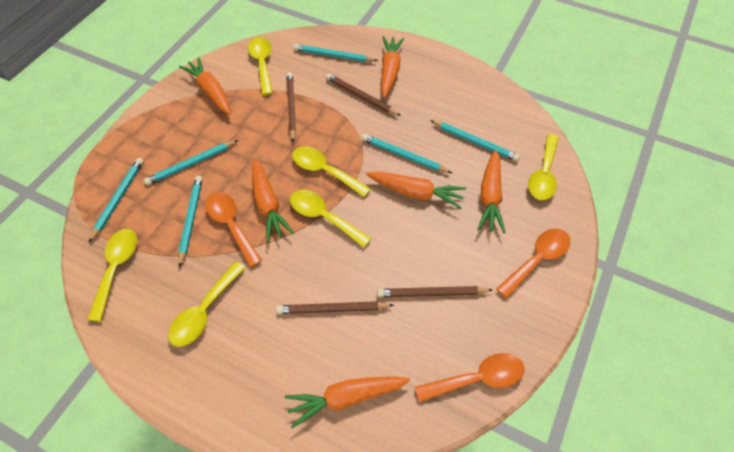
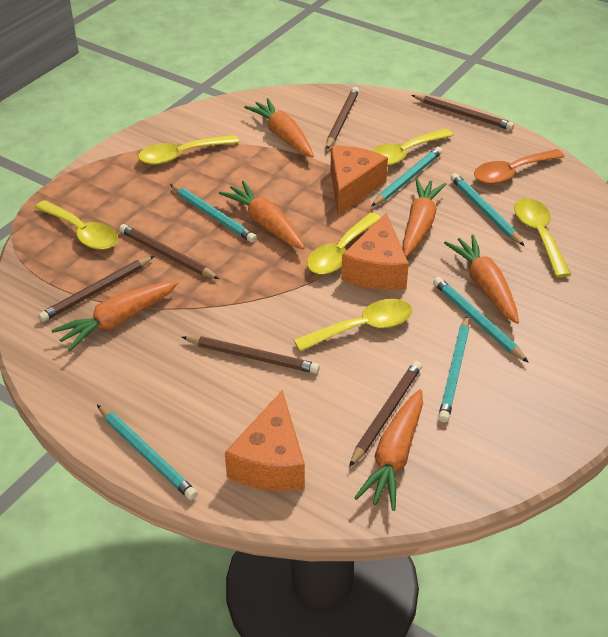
brown pencil: [276,301,394,314] [287,72,296,142] [326,73,401,116] [377,286,492,297] = 4 -> [38,256,154,322] [119,224,219,279] [182,336,320,374] [326,87,359,150] [349,361,422,467] [412,95,514,130] = 6
orange cheese: none = 0 -> [225,390,305,491] [330,146,388,215] [341,213,409,290] = 3
orange spoon: [205,192,262,267] [415,353,525,402] [496,229,570,298] = 3 -> [474,149,565,184] = 1

